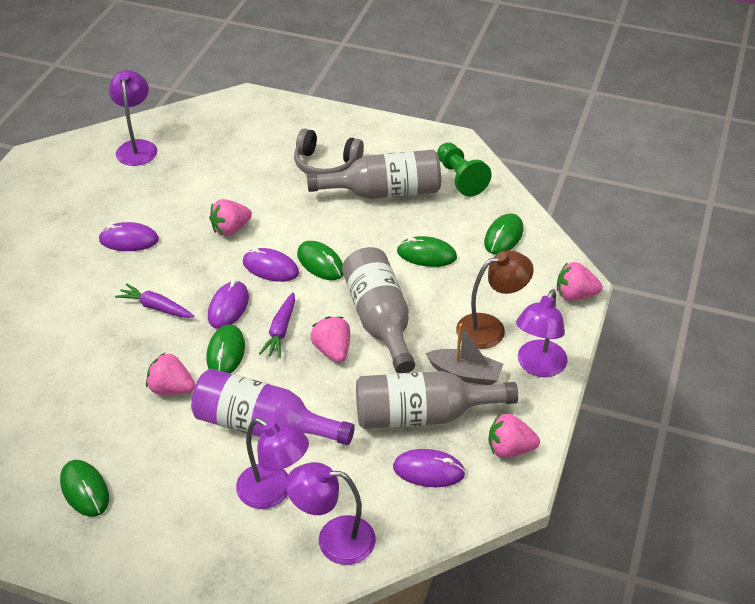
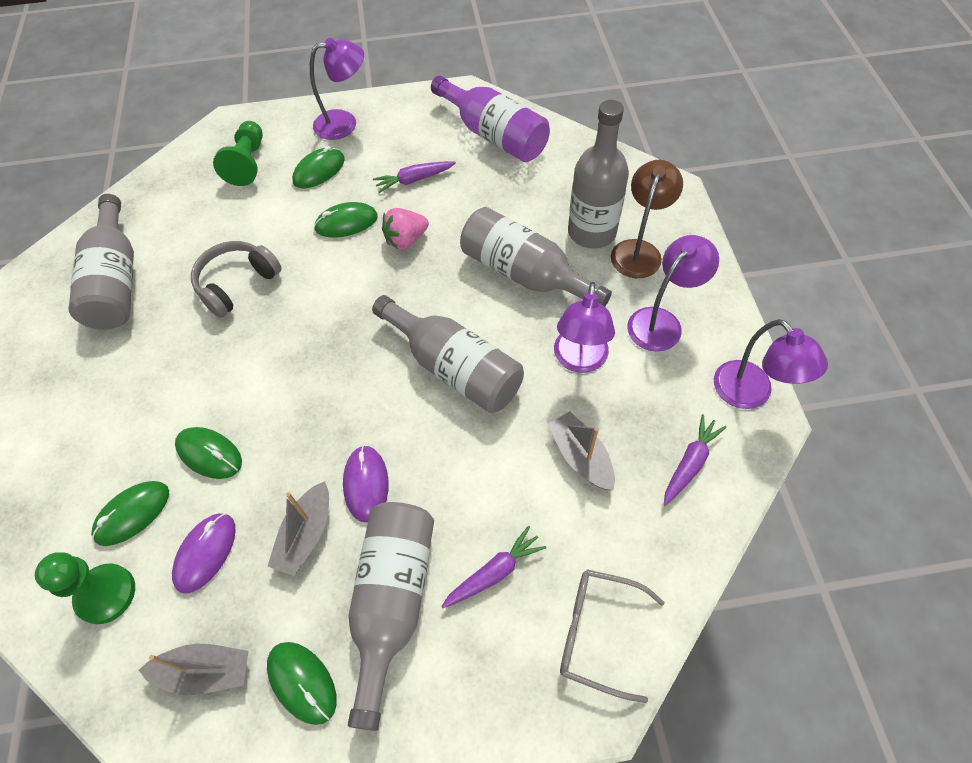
green pawn: [437,142,491,197] = 1 -> [35,552,135,624] [213,121,263,186] = 2
grey boat: [425,323,503,385] = 1 -> [139,644,249,695] [268,481,329,576] [548,411,615,491] = 3
grey bottle: [307,150,441,199] [342,247,415,373] [356,371,518,429] = 3 -> [69,194,134,330] [348,502,434,731] [372,295,524,413] [460,207,612,306] [568,100,629,249] = 5
grey glasses: none = 0 -> [560,569,665,703] = 1
pink strawberry: [146,353,195,395] [209,199,252,236] [310,316,350,363] [488,414,540,458] [557,262,602,301] = 5 -> [382,208,429,250] = 1
purple carrot: [115,283,195,318] [259,292,295,358] = 2 -> [373,161,456,193] [441,526,546,608] [664,414,726,506] = 3
purple mouse: [98,222,159,251] [208,280,249,329] [243,248,299,282] [393,449,466,487] = 4 -> [172,513,236,594] [343,445,389,522] = 2

